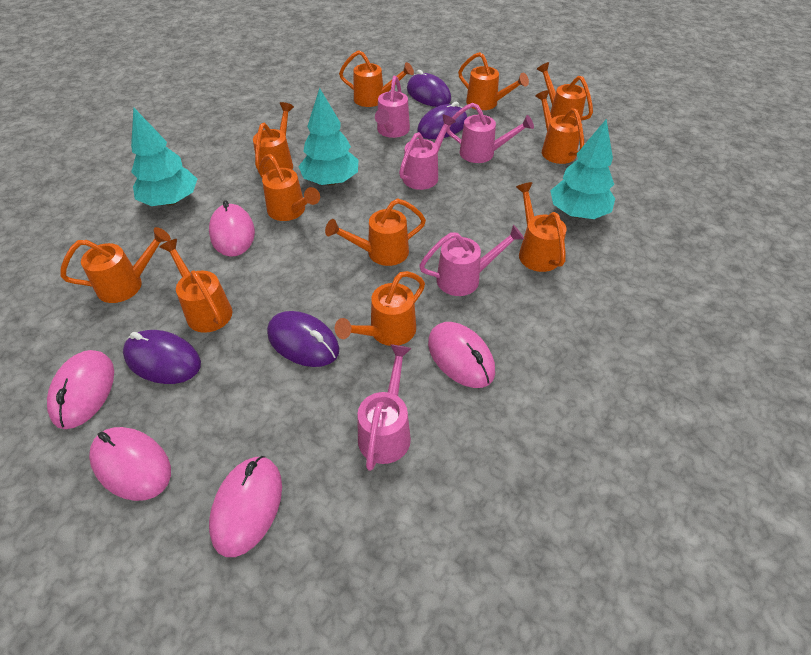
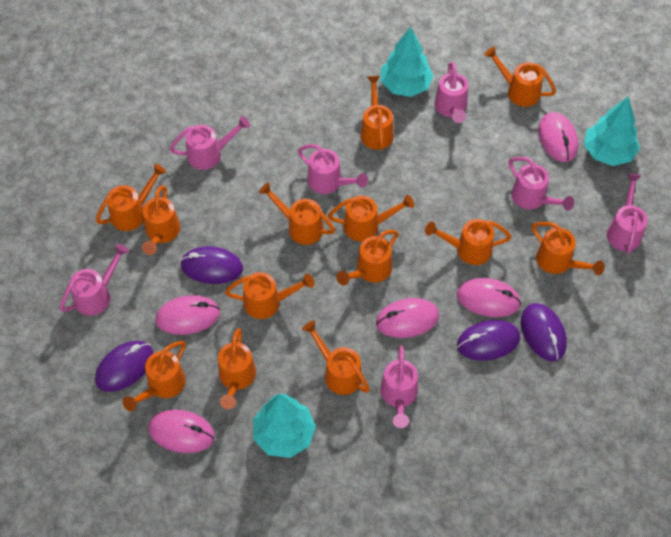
orange watering can: [60,227,171,303] [160,239,232,333] [253,102,294,174] [259,154,320,221] [325,199,426,266] [335,271,425,346] [339,50,414,107] [458,52,529,110] [516,182,567,272] [536,90,584,164] [537,62,593,121] = 11 -> [96,164,166,231] [123,341,186,411] [142,185,180,255] [218,328,256,409] [225,272,314,319] [259,182,335,245] [302,320,370,395] [328,195,414,242] [336,230,399,286] [361,76,394,150] [425,219,512,265] [484,46,556,107] [532,222,605,275] = 13
pink watering can: [358,344,412,471] [375,76,410,138] [399,115,456,190] [419,225,524,296] [446,103,534,163] = 5 -> [60,244,129,316] [170,116,250,170] [298,144,368,194] [380,345,418,428] [435,62,468,123] [508,157,574,210] [607,173,648,254] = 7

